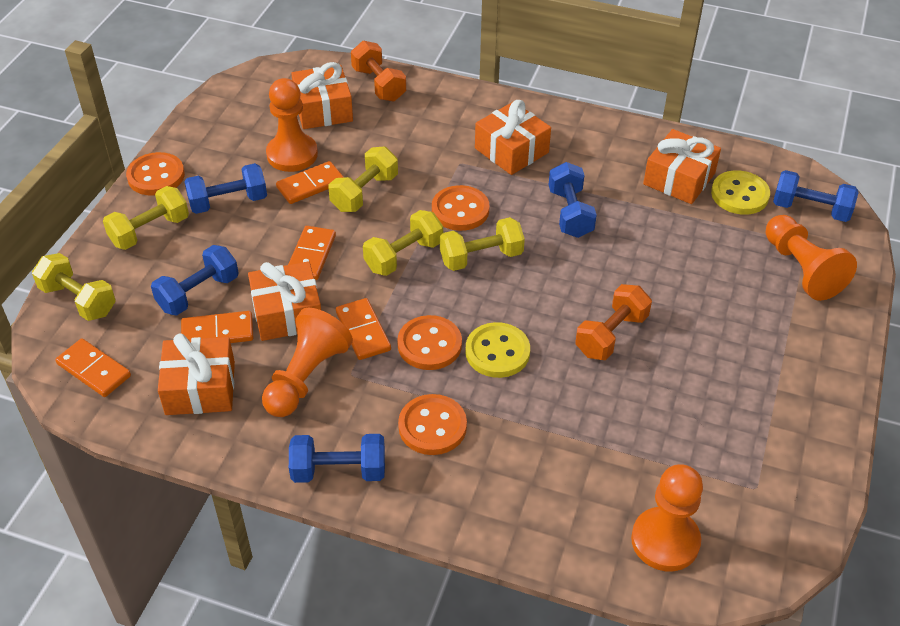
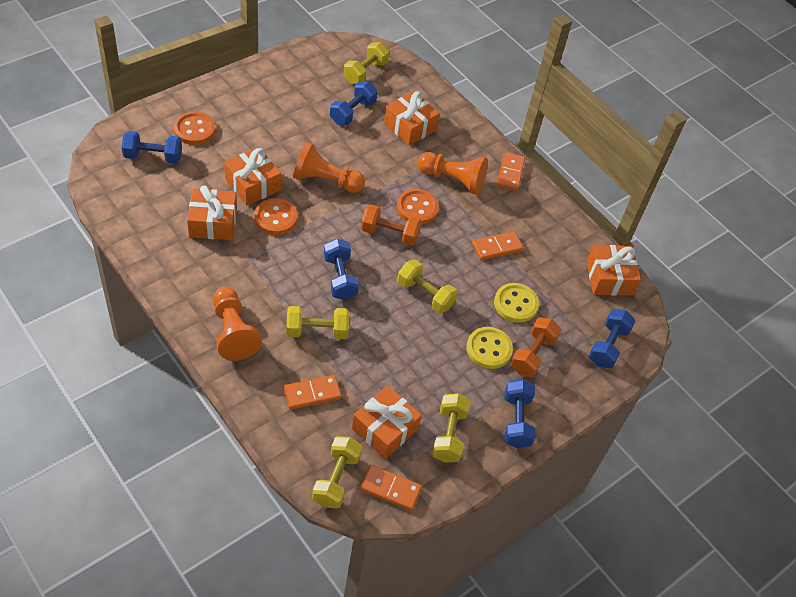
orange button: [126,152,185,196] [397,315,462,370] [398,394,467,455] [432,185,490,231] = 4 -> [174,112,215,145] [254,198,298,235] [397,189,439,224] = 3
orange domino: [55,339,131,397] [181,311,253,343] [276,161,344,204] [288,226,336,280] [336,298,391,360] = 5 -> [284,375,341,410] [360,465,422,511] [472,231,523,261] [497,152,525,191] = 4
orange pawn: [262,308,353,417] [266,78,318,172] [631,464,703,571] [766,215,857,301] = 4 -> [213,287,262,361] [293,142,365,193] [417,152,488,195] = 3

